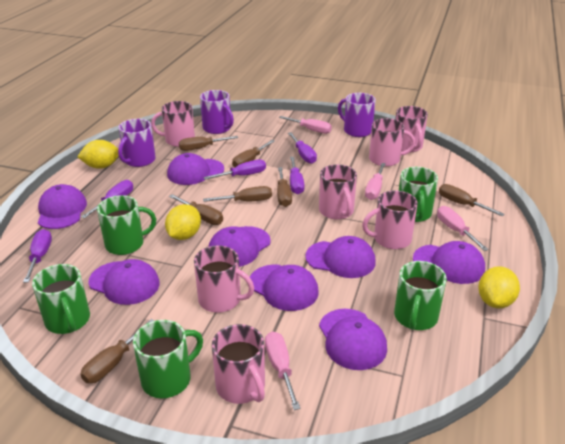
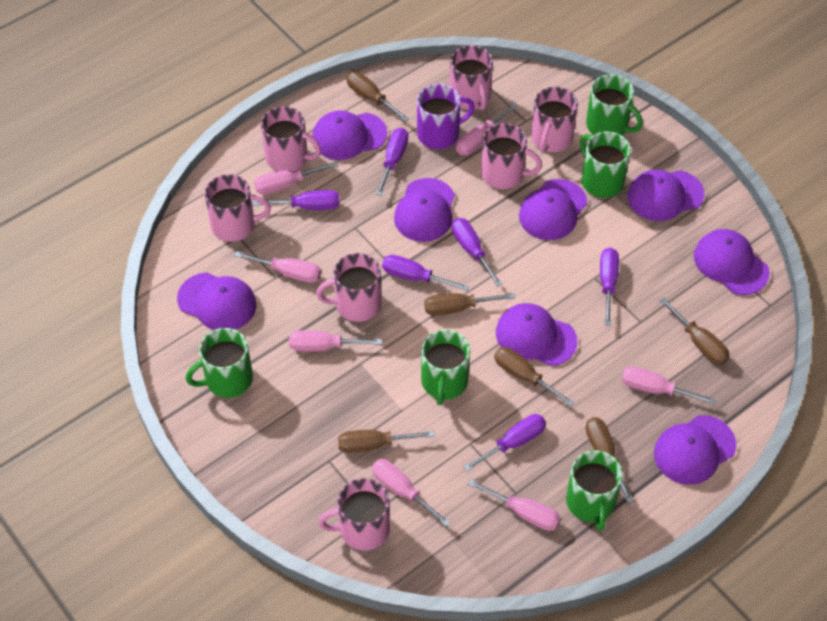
brown screwdriver: [80,319,155,384] [169,194,223,225] [179,136,238,151] [203,186,272,202] [232,140,275,167] [277,167,292,207] [439,184,504,216] = 7 -> [338,430,435,453] [346,72,409,122] [424,293,515,316] [494,347,574,407] [585,417,634,503] [659,297,730,365] = 6
pink screwdriver: [265,331,300,410] [279,116,332,134] [365,163,386,200] [437,206,489,251] = 4 -> [234,251,321,283] [254,162,338,195] [289,330,382,351] [372,459,451,527] [456,103,518,155] [468,479,561,531] [622,366,716,405] = 7
purple mug: [118,119,156,167] [200,90,234,134] [338,93,376,137] = 3 -> [417,84,475,149] = 1
purple screwdriver: [23,229,52,283] [81,180,133,218] [203,159,266,180] [288,132,317,164] [290,157,305,194] = 5 -> [252,190,340,210] [376,128,408,196] [382,255,469,291] [452,218,502,287] [463,414,546,471] [600,248,619,326] = 6
yellow lemon: [77,140,119,169] [165,204,201,240] [478,266,520,309] = 3 -> none = 0

